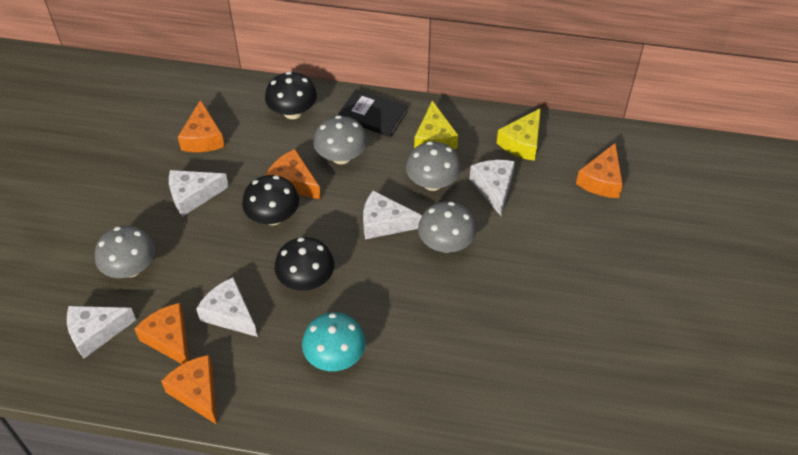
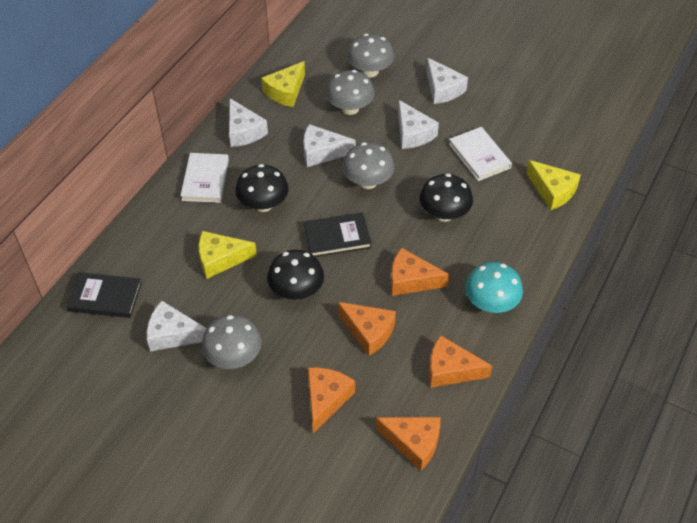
black book: [338,89,408,137] = 1 -> [66,272,142,318] [304,212,371,257] = 2
white book: none = 0 -> [180,153,229,203] [449,127,512,181] = 2
yellow cheese: [414,101,458,150] [497,108,541,161] = 2 -> [199,231,257,279] [261,61,305,107] [526,160,581,210] = 3

